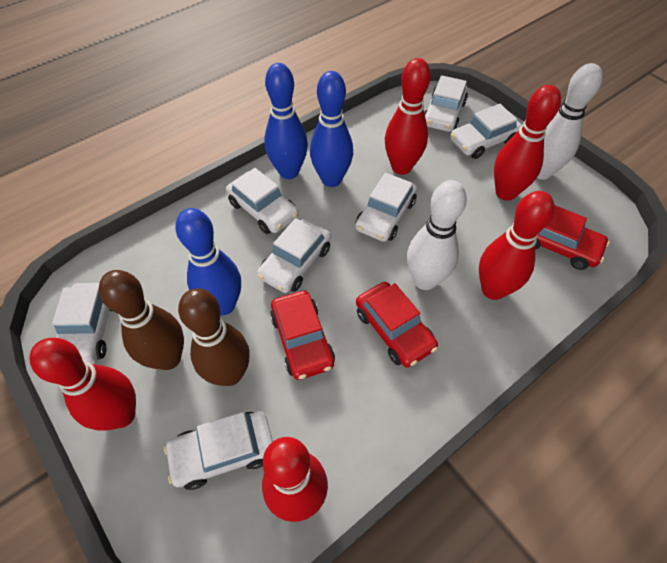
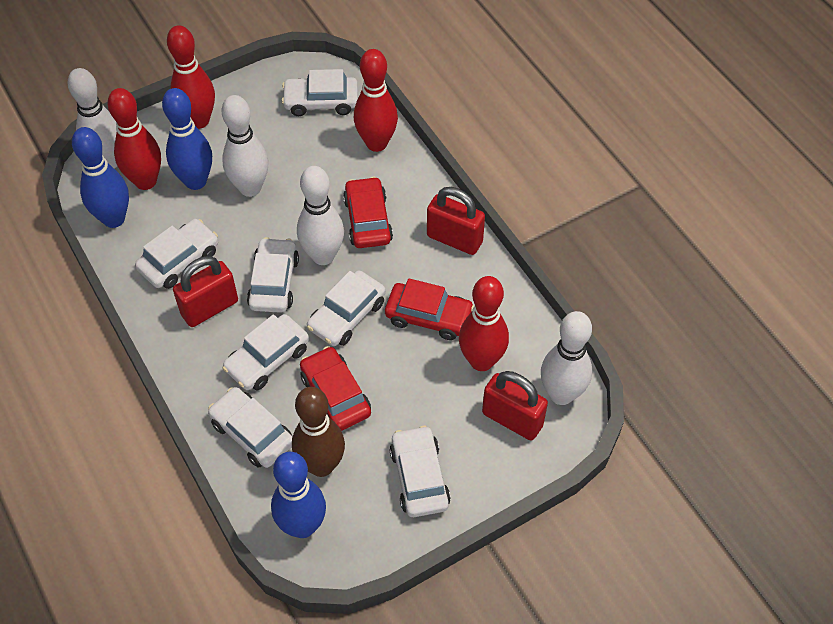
brown bowling pin: [99,270,184,370] [178,288,250,386] = 2 -> [292,387,345,477] = 1
red bowling pin: [30,338,136,431] [262,437,328,522] [385,58,431,175] [479,191,555,300] [494,85,561,201] = 5 -> [107,88,161,190] [167,25,215,129] [354,49,398,152] [459,276,509,371] = 4
red padlock: none = 0 -> [173,256,238,327] [427,187,485,255] [482,371,548,440] = 3
white bowling pin: [407,180,467,290] [537,63,603,180] = 2 -> [67,68,117,169] [222,95,268,197] [297,166,344,265] [541,311,592,405] = 4

